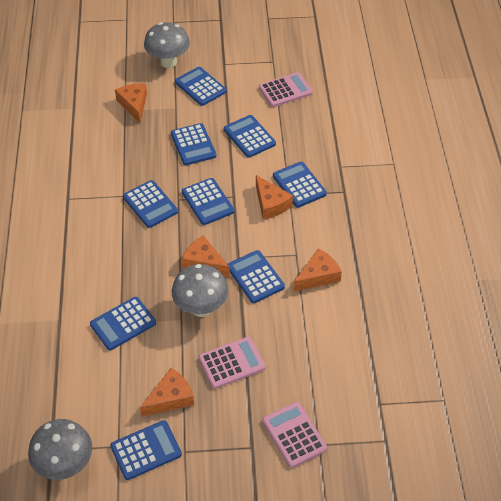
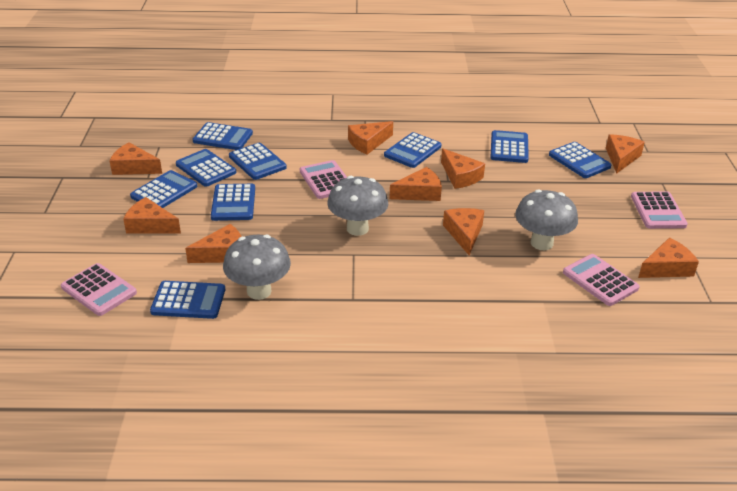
orange cheese: [115,83,147,123] [140,368,194,417] [182,235,230,277] [256,175,293,219] [294,248,342,291] = 5 -> [109,142,162,175] [123,197,181,234] [185,224,242,263] [348,121,393,155] [389,167,442,201] [441,148,485,189] [443,208,484,255] [606,134,645,174] [638,237,699,278] = 9
pink calculator: [199,337,266,389] [259,72,313,107] [263,402,327,468] = 3 -> [61,263,137,316] [300,160,347,199] [563,254,640,306] [631,191,688,229] = 4

